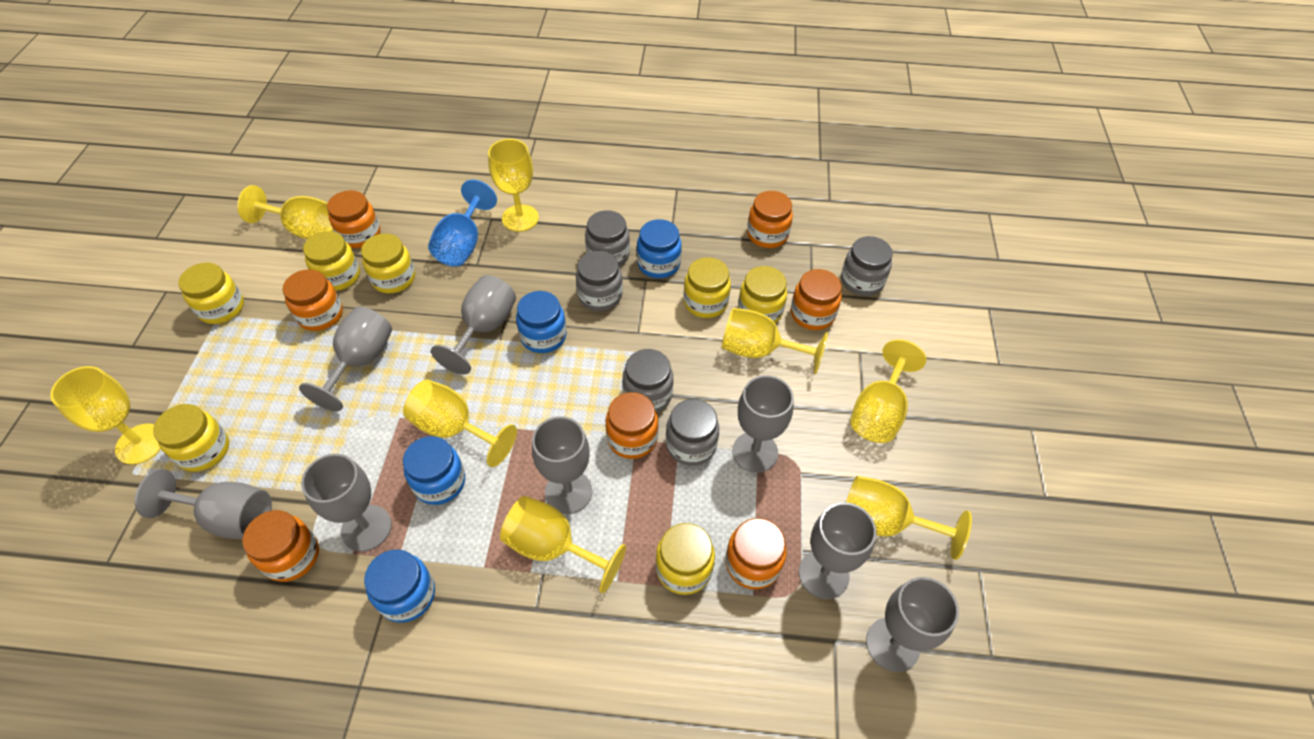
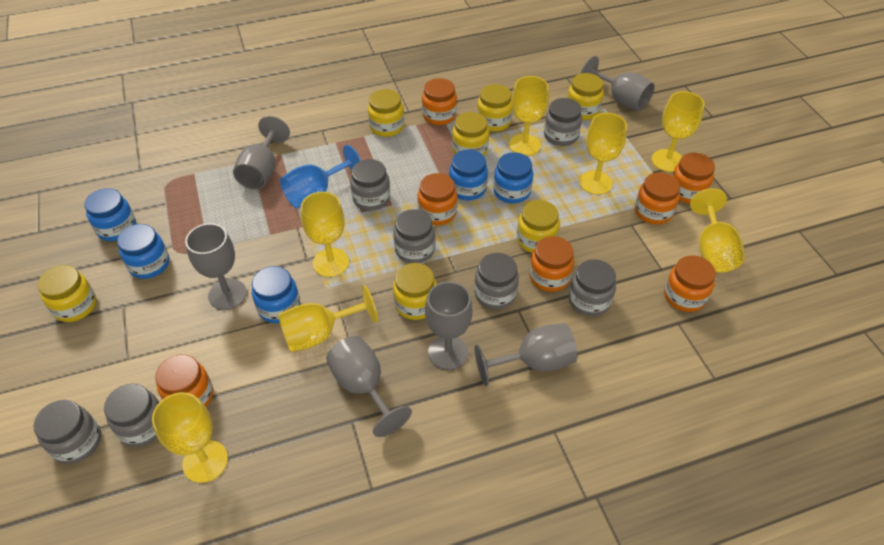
blue jar: [364,550,435,622] [403,436,465,505] [516,291,567,353] [637,219,682,278] = 4 -> [84,188,136,241] [117,224,169,279] [252,266,300,323] [449,150,488,200] [493,152,533,203] = 5
grey goblet: [135,469,272,539] [299,307,392,411] [301,454,392,552] [431,275,516,375] [532,416,592,514] [732,375,794,473] [799,502,876,599] [866,577,959,672] = 8 -> [185,223,247,310] [233,116,290,190] [326,336,412,437] [425,282,472,370] [474,323,577,386] [581,56,655,111] = 6
grey jar: [576,251,623,311] [585,210,630,266] [623,349,673,412] [666,399,719,466] [841,236,893,296] = 5 -> [34,400,101,464] [104,384,159,447] [350,159,390,211] [394,209,435,263] [474,253,519,309] [544,98,582,146] [569,259,616,316] = 7
yellow goblet: [50,366,161,465] [237,185,334,239] [403,380,517,467] [488,139,539,232] [500,496,626,594] [722,308,828,374] [846,476,972,560] [850,339,926,443] = 8 -> [152,392,228,483] [278,285,378,352] [301,192,349,277] [509,76,549,156] [579,113,627,195] [652,91,705,172] [690,188,745,273] = 7

